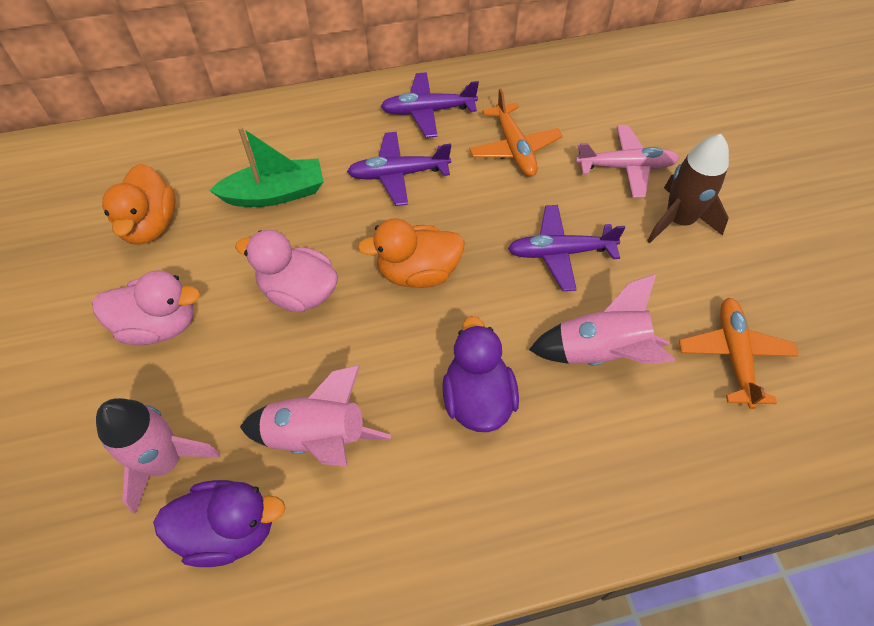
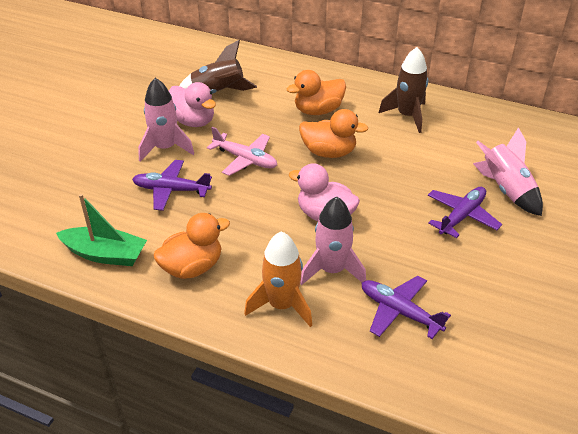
brown rocket: [647,134,729,243] = 1 -> [180,40,257,94] [379,47,428,133] = 2
orange duck: [102,164,176,245] [358,219,465,288] = 2 -> [153,213,230,279] [287,70,346,115] [299,109,368,158] = 3
orange plane: [469,88,563,176] [679,298,799,409] = 2 -> none = 0
orange rocket: none = 0 -> [244,231,312,327] = 1
purple duck: [153,480,286,567] [442,316,519,432] = 2 -> none = 0

